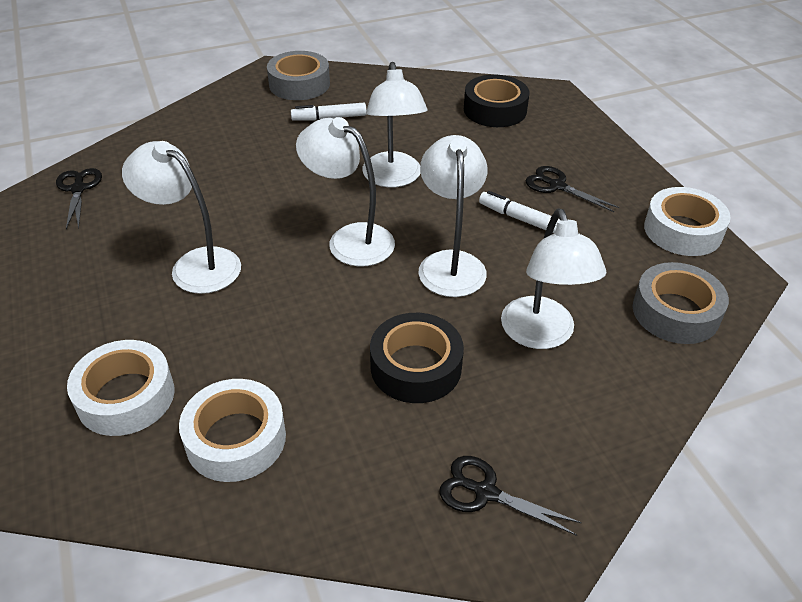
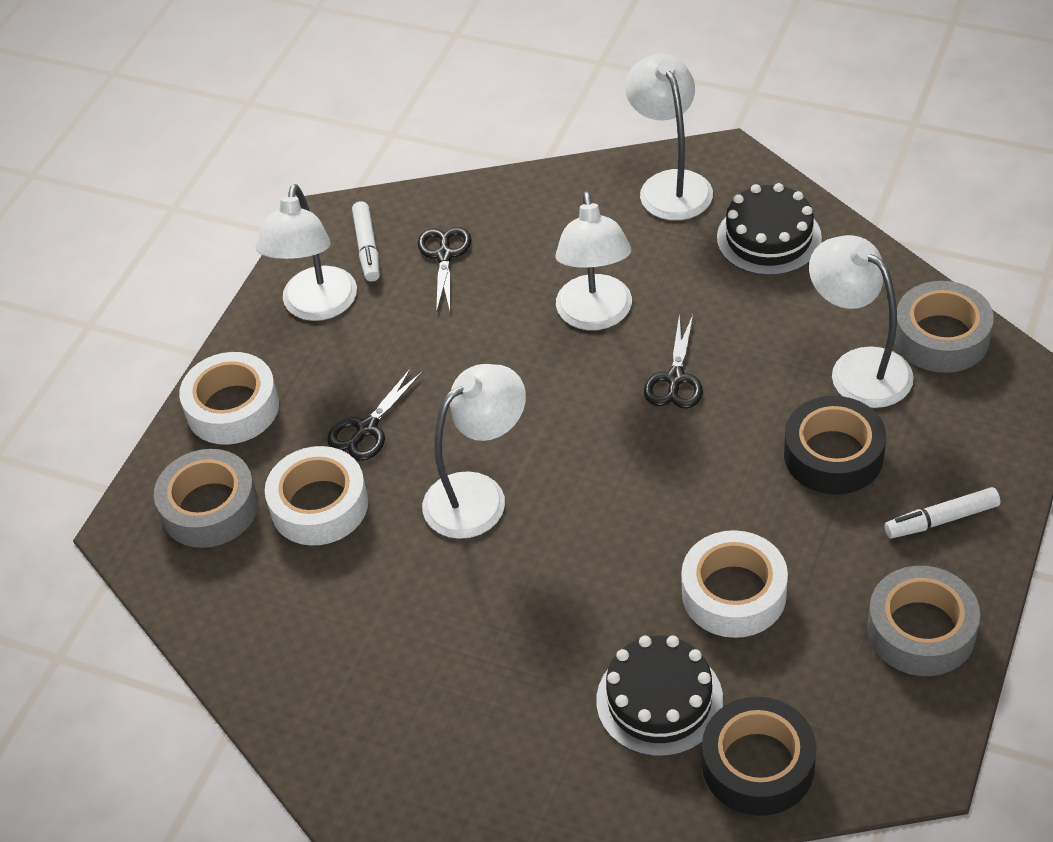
black cake: none = 0 -> [596,635,723,757] [717,183,822,276] = 2
grey tape: [267,51,330,100] [633,262,729,344] = 2 -> [154,449,258,548] [867,566,980,676] [895,281,994,373] = 3

